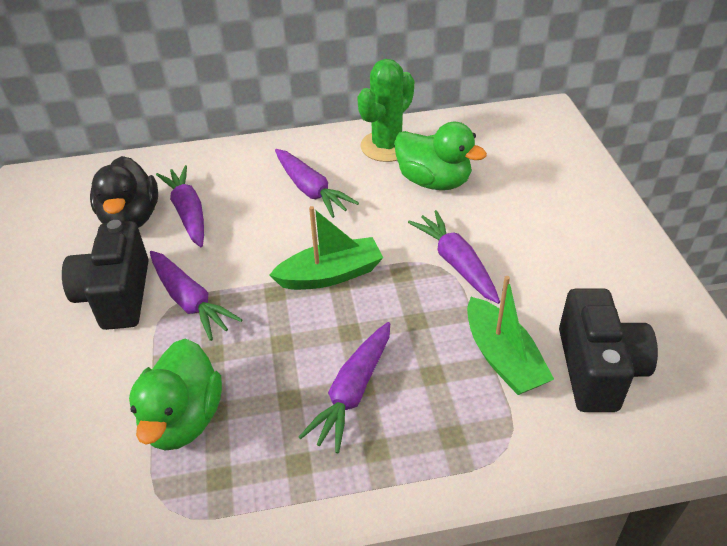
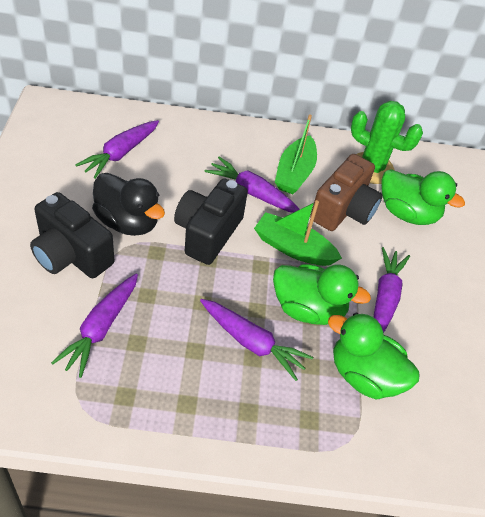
brown camera: none = 0 -> [310,154,383,231] = 1
green duck: [129,338,222,451] [394,122,487,190] = 2 -> [273,264,371,325] [328,313,420,399] [381,169,465,225] = 3

